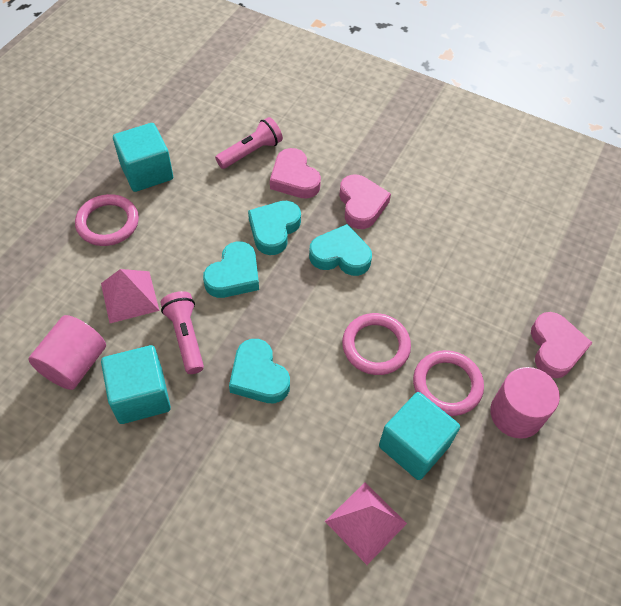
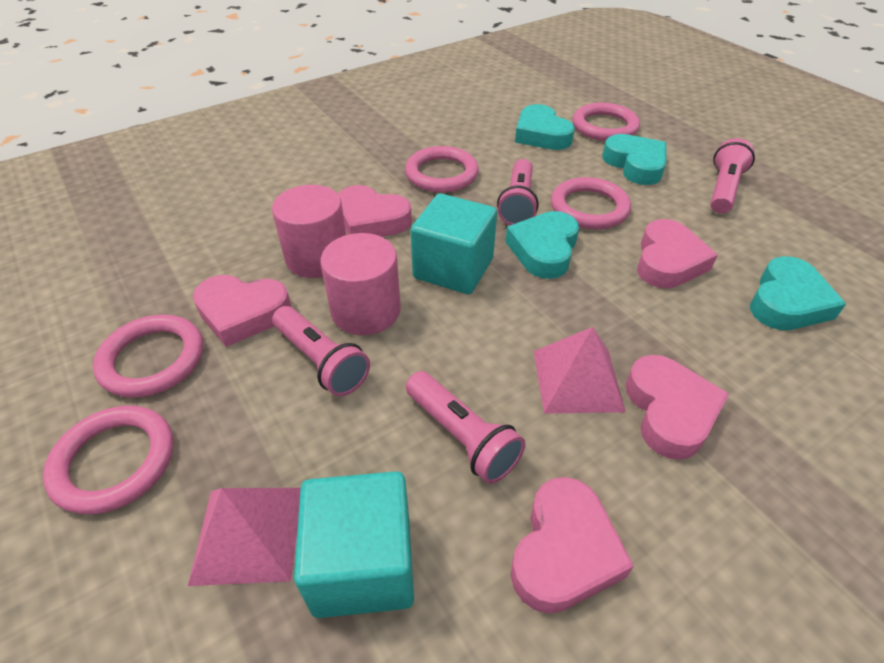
pink flashlight: [161,291,204,374] [215,117,283,169] = 2 -> [272,306,370,396] [406,371,526,484] [497,159,539,225] [710,138,755,214] = 4
pink heart: [270,148,321,199] [340,174,391,229] [531,312,592,378] = 3 -> [193,275,292,347] [338,185,412,237] [511,477,634,614] [626,355,729,460] [637,219,718,289] = 5
pink ring: [75,194,139,246] [342,313,411,375] [413,350,484,416] = 3 -> [43,405,173,515] [93,315,203,398] [405,146,479,192] [551,177,631,230] [573,103,640,141] = 5
turquoise cube: [101,345,171,424] [113,123,173,192] [379,392,460,480] = 3 -> [294,471,414,618] [410,193,497,294] = 2

